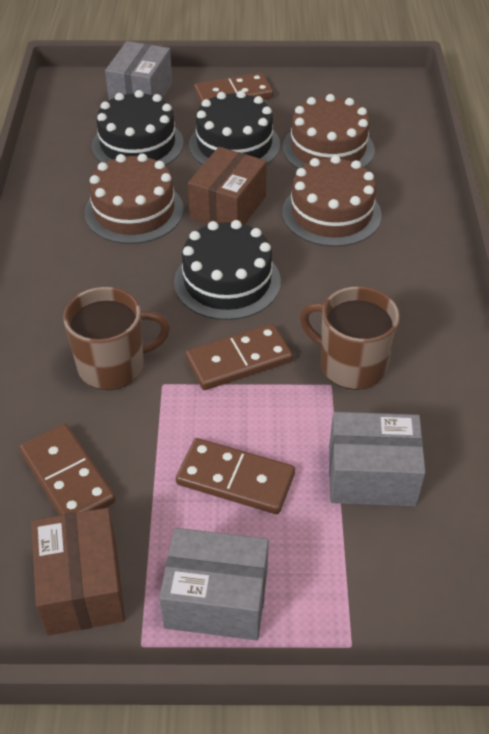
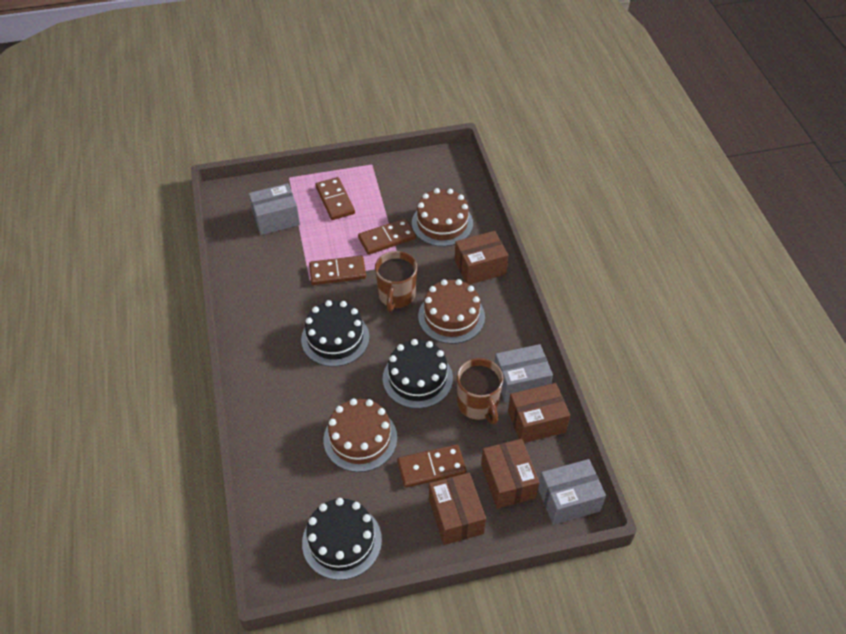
brown box: [31,508,125,636] [188,147,267,225] = 2 -> [429,473,486,545] [455,231,508,285] [481,439,540,509] [508,383,570,443] = 4

